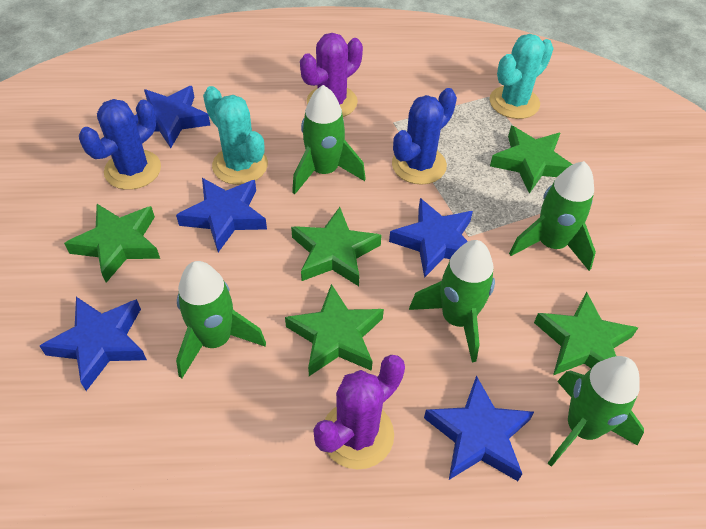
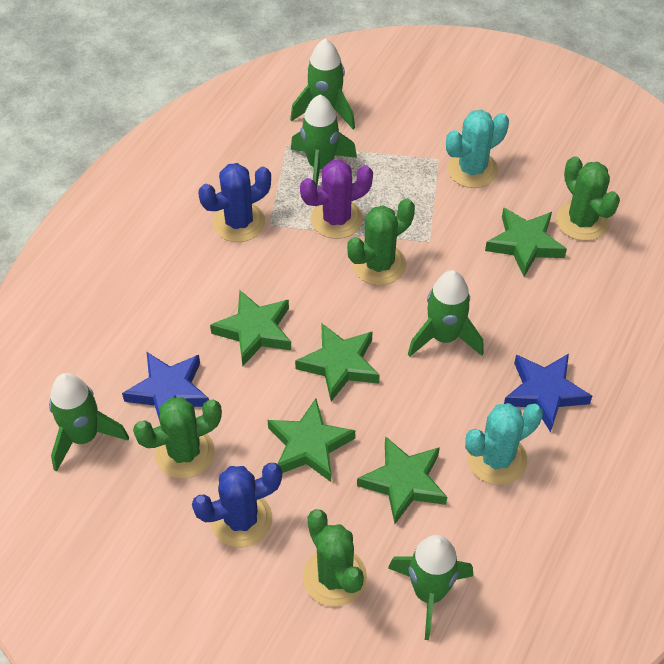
blue star: [40,297,147,391] [134,86,210,148] [176,178,267,252] [389,198,473,278] [424,375,534,481] = 5 -> [122,352,209,421] [504,354,592,432] = 2
green cactus: none = 0 -> [133,397,222,479] [303,509,367,607] [347,199,415,285] [556,156,620,241] = 4
purple cactus: [300,33,363,117] [313,355,405,469] = 2 -> [300,160,373,239] = 1

